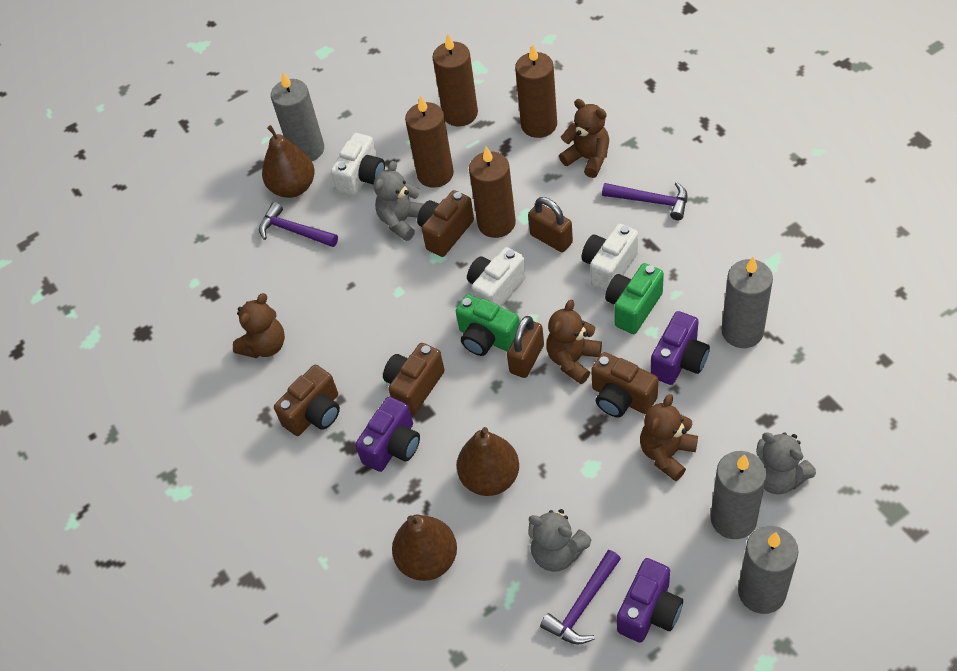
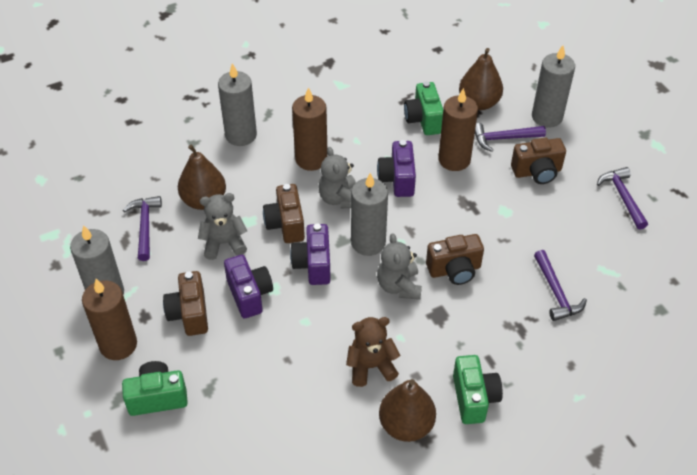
brown candle: [405,95,454,188] [433,34,478,126] [469,146,516,238] [515,44,557,138] = 4 -> [82,279,137,360] [292,87,328,171] [438,88,478,171] = 3
brown padlock: [507,316,544,378] [528,197,573,252] = 2 -> none = 0
brown teddy bear: [233,293,285,358] [546,300,602,384] [559,99,609,178] [640,394,698,481] = 4 -> [346,317,400,387] = 1
green camera: [456,294,519,356] [605,263,664,334] = 2 -> [122,361,188,416] [404,81,443,135] [453,355,503,424] = 3
purple hammer: [259,202,338,247] [540,550,621,645] [602,182,687,220] = 3 -> [123,196,162,261] [475,123,546,152] [534,250,587,321] [597,167,648,230] = 4
white camera: [331,133,385,197] [467,247,526,307] [582,224,638,292] = 3 -> none = 0

